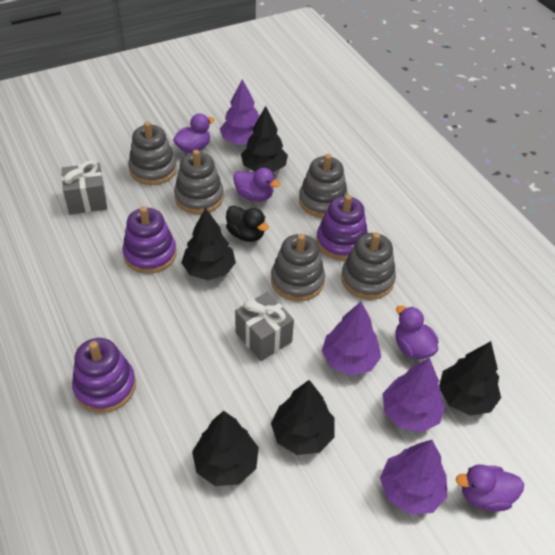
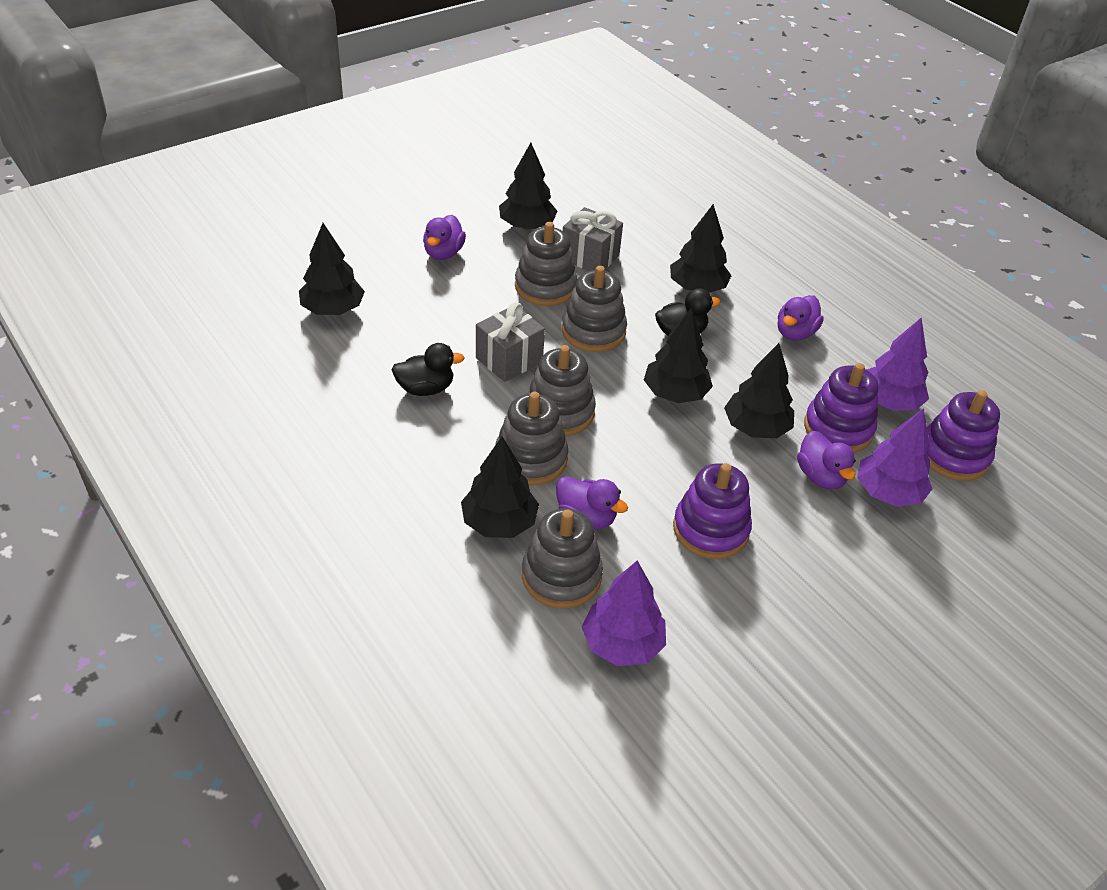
black duck: [226,205,269,242] = 1 -> [392,343,465,396] [655,288,720,336] = 2
black tree: [181,208,236,280] [192,411,259,486] [241,106,288,173] [271,380,334,455] [439,341,501,416] = 5 -> [299,223,365,315] [461,437,539,538] [499,143,558,230] [644,308,713,403] [670,204,731,293] [724,343,794,438] = 6
purple tree: [220,79,259,145] [322,302,381,376] [380,440,448,514] [383,357,445,433] = 4 -> [582,560,666,666] [857,408,932,507] [867,317,929,411] = 3

